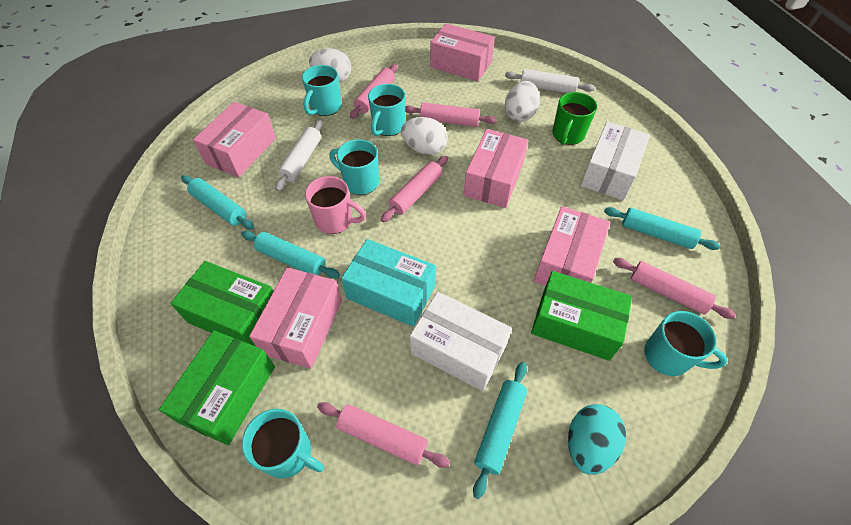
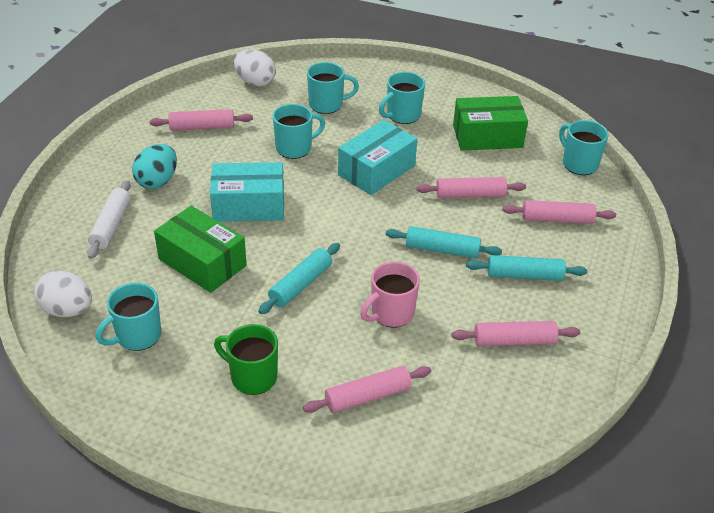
green box: [159,330,275,445] [170,261,273,346] [531,271,632,361] = 3 -> [154,206,247,293] [453,96,528,151] = 2
pink box: [193,102,276,177] [249,268,342,369] [430,23,495,81] [464,129,529,208] [533,206,610,286] = 5 -> none = 0
turquoise box: [341,239,436,327] = 1 -> [210,162,284,222] [338,120,417,195] = 2
turquoise rolling pin: [181,175,254,230] [241,231,340,279] [473,362,527,499] [604,207,720,250] = 4 -> [258,243,340,314] [386,226,502,259] [466,255,587,281] = 3
white box: [410,292,512,391] [581,122,650,200] = 2 -> none = 0
white egg: [309,48,351,82] [401,117,448,155] [505,81,540,122] = 3 -> [34,271,92,317] [234,49,276,87] = 2
white rolling pin: [275,120,323,191] [505,69,595,93] = 2 -> [87,180,131,259] = 1

